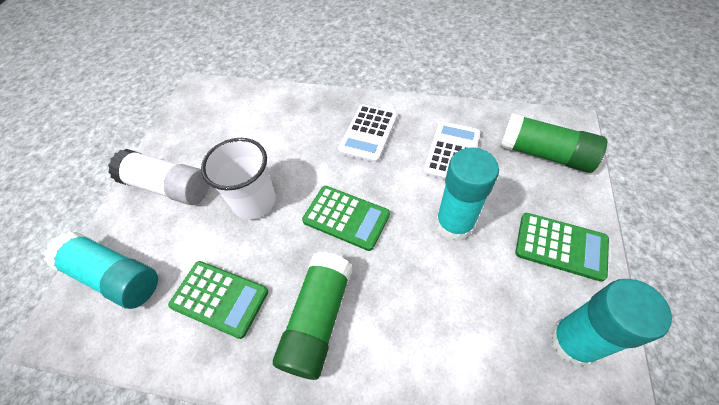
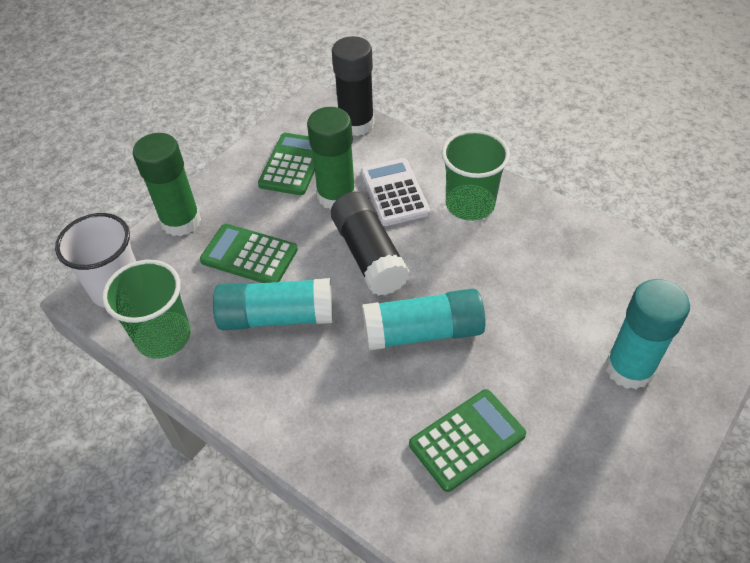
black glue stick: none = 0 -> [331,192,410,296] [332,36,374,136] = 2
green cup: none = 0 -> [102,260,191,359] [442,130,510,221] = 2
white calculator: [338,104,397,163] [423,122,480,180] = 2 -> [361,158,430,226] = 1
white glue stick: [108,149,209,205] = 1 -> none = 0

